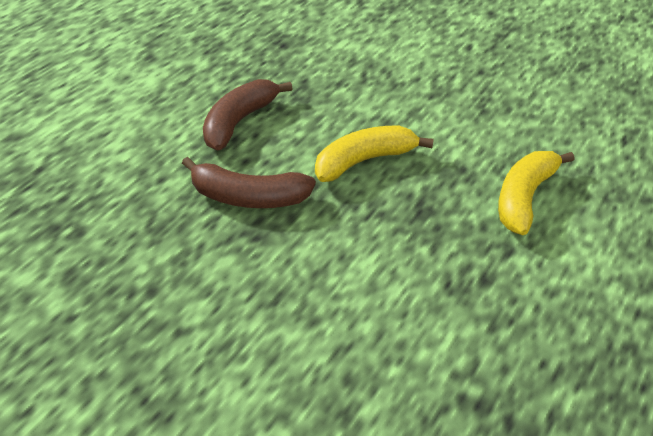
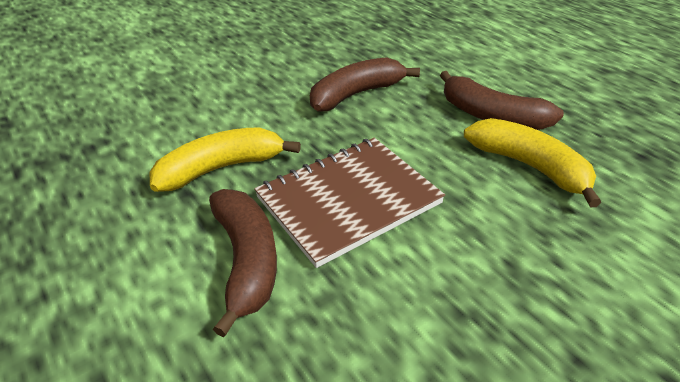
brown banana: [182,157,316,208] [203,79,293,151] = 2 -> [209,189,277,337] [310,57,420,112] [440,71,564,130] = 3
brown notebook: none = 0 -> [254,138,445,268] = 1

